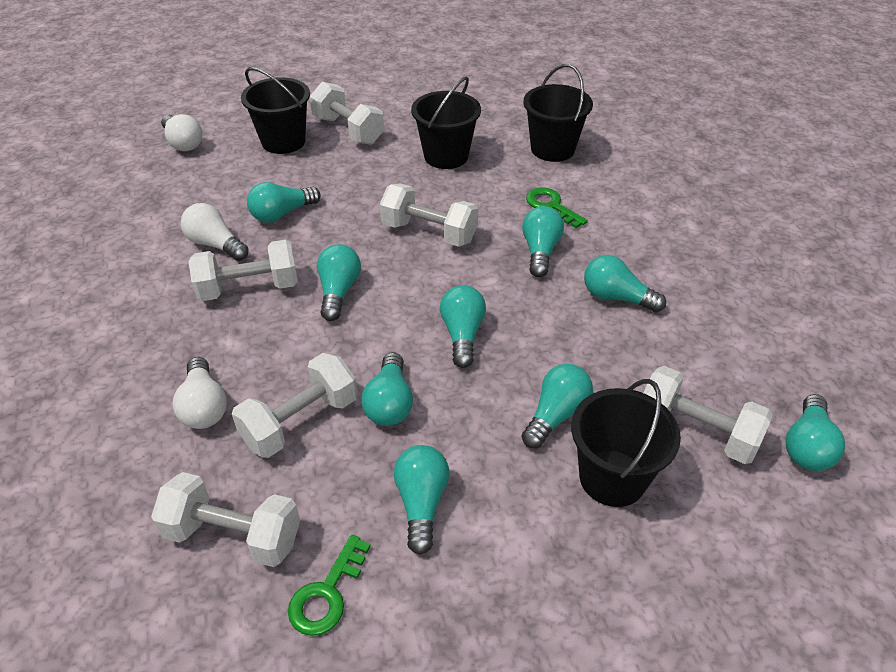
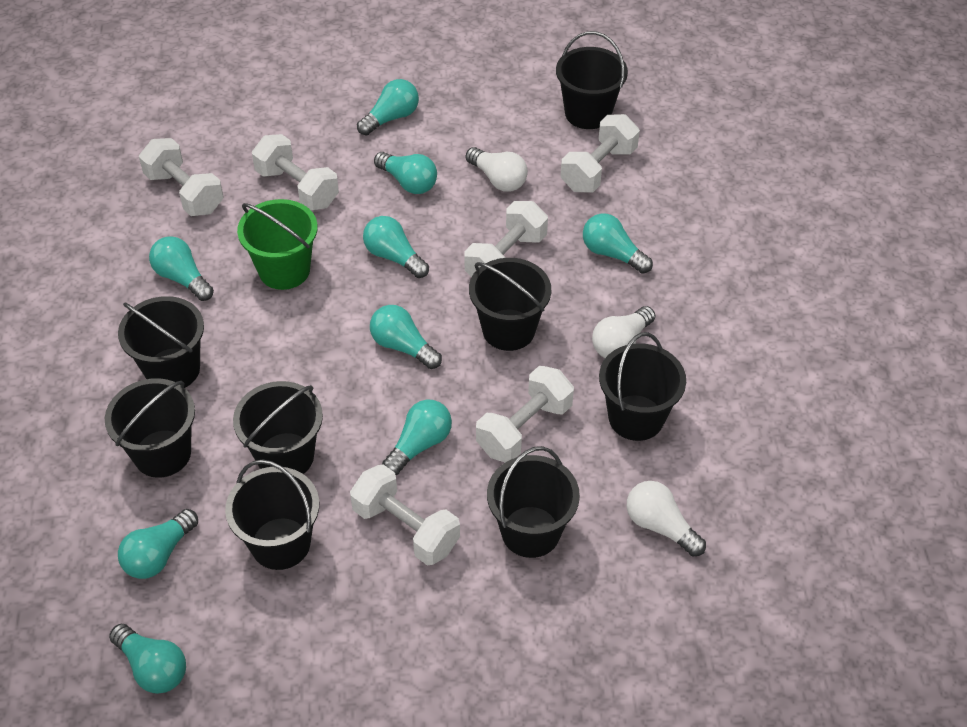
black bucket: [241,67,310,154] [411,76,481,169] [524,64,593,162] [571,379,681,507] = 4 -> [105,378,195,478] [118,296,204,388] [225,459,319,570] [233,381,323,474] [469,258,551,351] [487,446,580,558] [556,31,628,129] [599,332,686,441] = 8
green bucket: none = 0 -> [237,199,318,290] = 1
green key: [288,534,371,636] [526,187,588,228] = 2 -> none = 0

